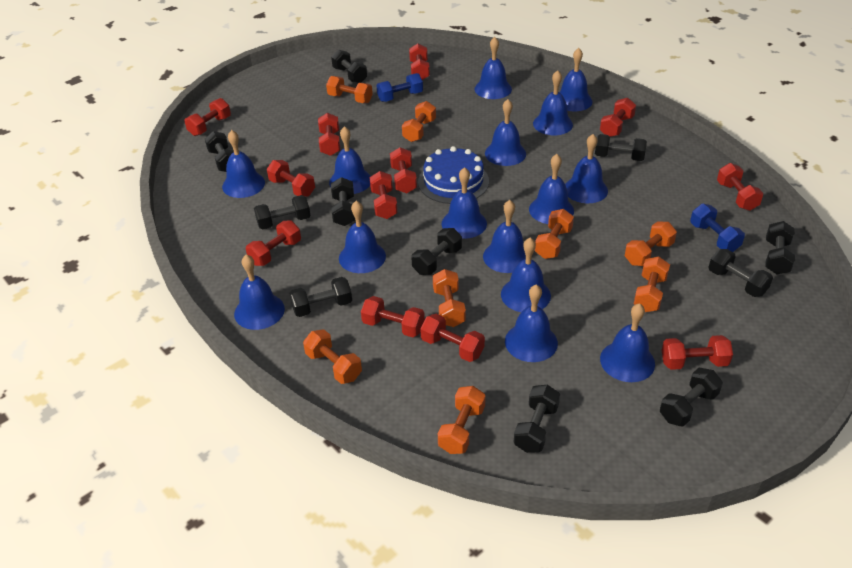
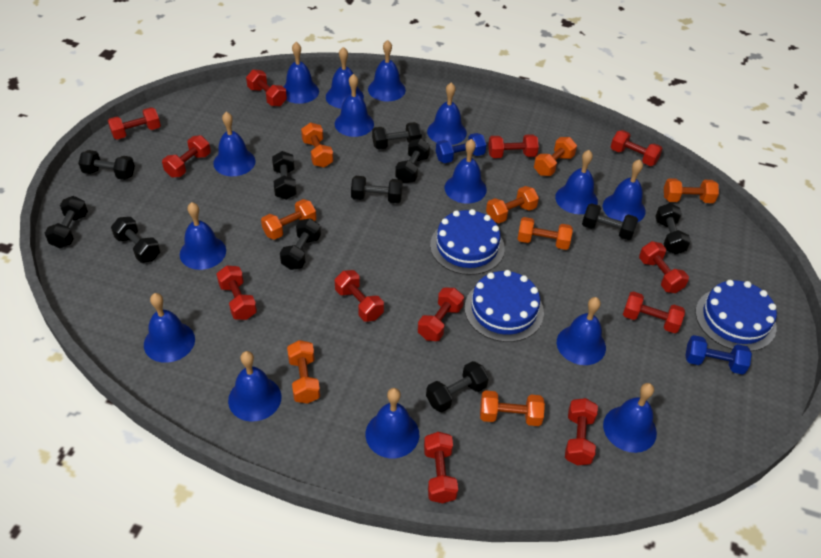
blue cake: [418,146,489,204] = 1 -> [430,209,505,275] [465,270,544,342] [695,280,777,351] = 3

